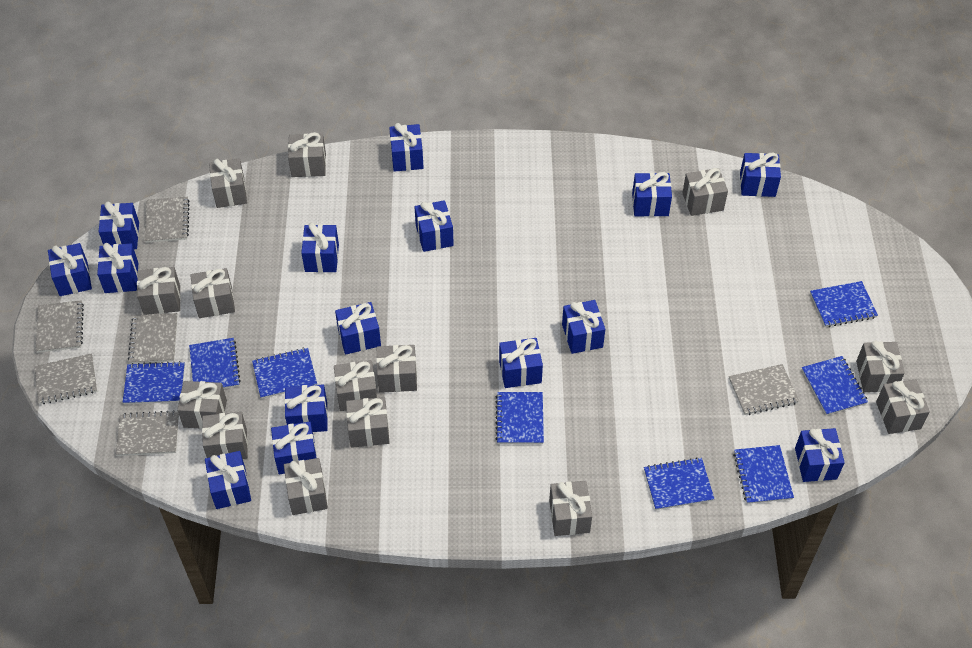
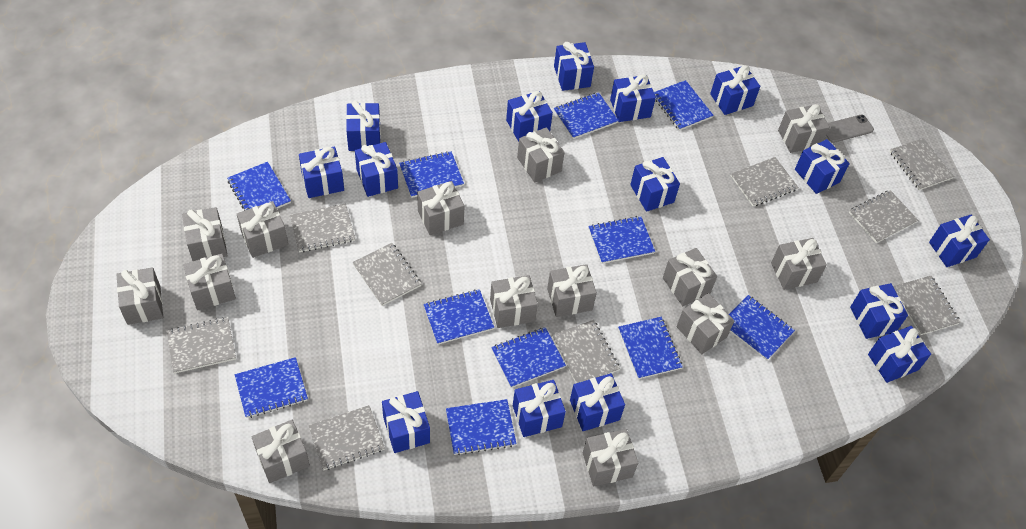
blue notebook: [123,361,185,404] [189,338,241,389] [252,348,317,399] [495,392,544,444] [644,457,714,510] [733,445,794,504] [802,356,868,415] [810,281,878,327] = 8 -> [227,162,291,211] [235,357,308,418] [399,151,464,198] [424,289,494,345] [446,399,517,455] [491,327,566,388] [554,92,619,139] [588,216,655,264] [618,317,683,379] [654,80,714,131] [729,295,795,360] = 11
grey notebook: [34,353,97,404] [35,300,84,353] [116,410,179,456] [128,313,177,364] [144,197,190,243] [729,364,799,415] = 6 -> [167,317,236,373] [290,203,355,252] [308,405,385,470] [352,243,422,306] [552,320,620,383] [731,157,798,206] [849,190,918,243] [890,138,954,190] [893,276,961,335] = 9
grey phone: none = 0 -> [826,114,874,143] = 1

